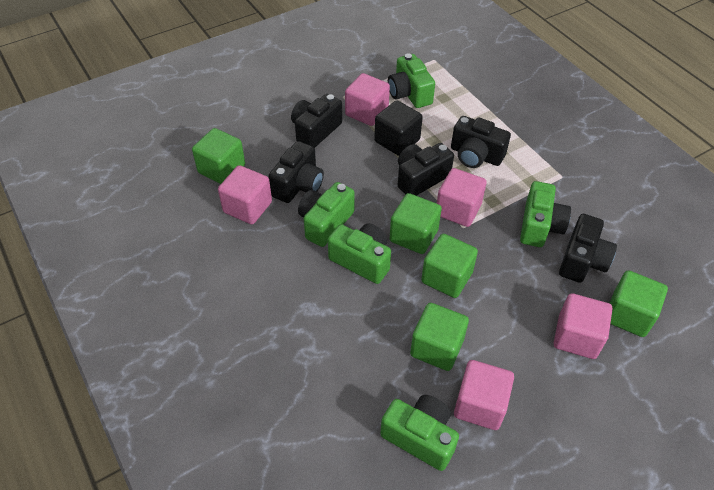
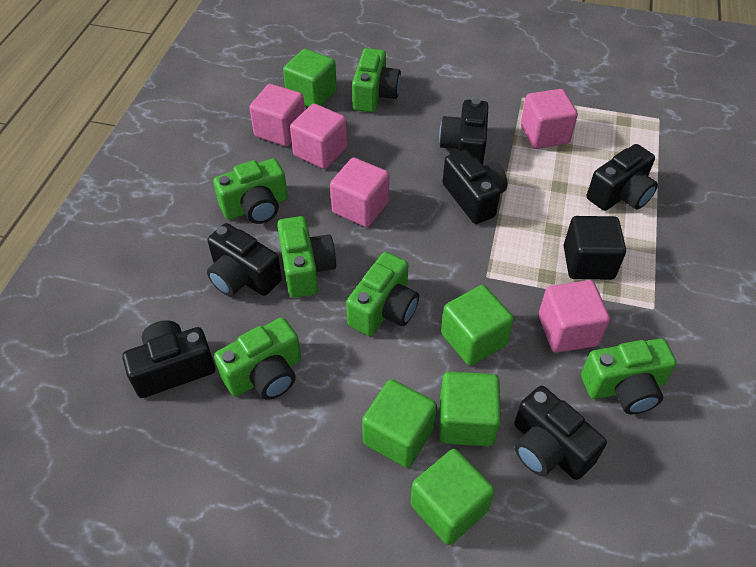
black camera: [268,141,324,203] [291,94,342,148] [398,143,454,196] [451,116,511,168] [559,214,617,283] = 5 -> [122,320,215,398] [207,223,282,296] [439,98,489,165] [443,150,508,224] [514,386,607,480] [587,144,658,211] = 6
green camera: [298,182,355,247] [328,223,391,284] [380,395,459,471] [388,53,435,108] [520,181,571,247] = 5 -> [213,158,288,224] [214,317,301,400] [277,216,336,298] [346,252,419,336] [352,48,401,112] [581,338,677,414] = 6

